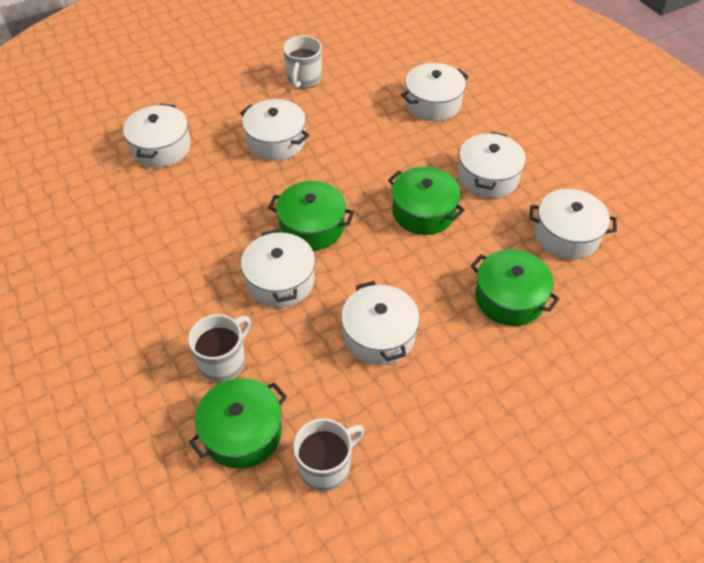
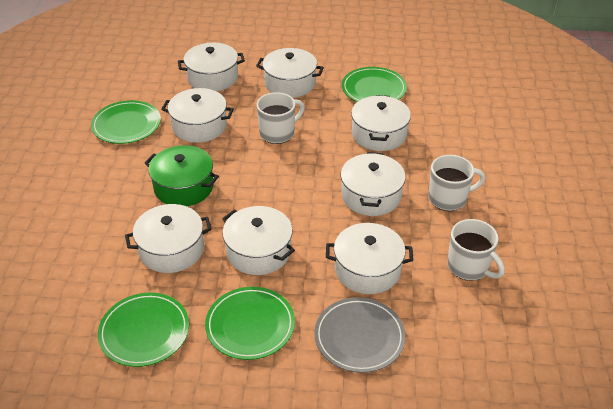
green plate: none = 0 -> [91,100,161,144] [98,293,189,367] [205,287,295,360] [342,67,407,102] = 4
green pot: [189,378,287,469] [268,181,354,251] [388,167,465,235] [471,249,560,326] = 4 -> [145,145,219,206] = 1
grey plate: none = 0 -> [314,297,406,373] = 1
white pot: [123,104,191,167] [240,99,309,161] [241,229,315,308] [341,281,420,365] [401,63,469,121] [458,132,526,199] [529,189,617,260] = 7 -> [125,204,212,273] [161,88,234,143] [178,42,245,91] [222,206,295,275] [256,48,324,98] [326,223,413,294] [341,152,406,216] [351,95,411,151] = 8

